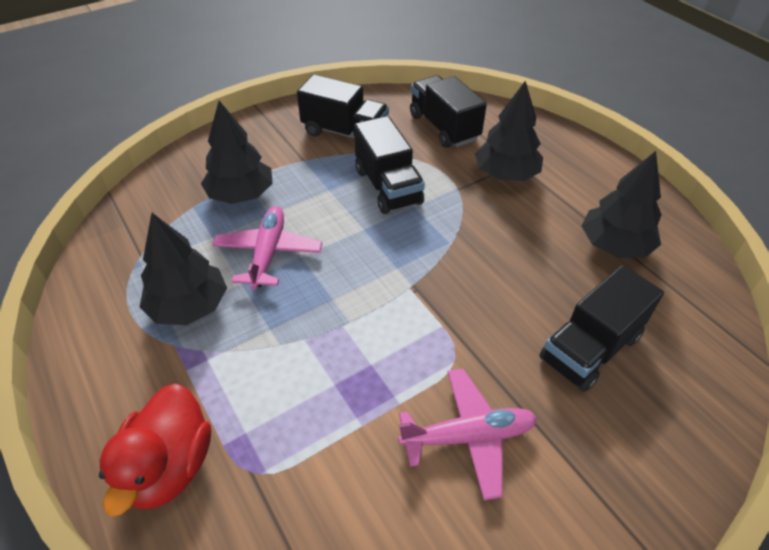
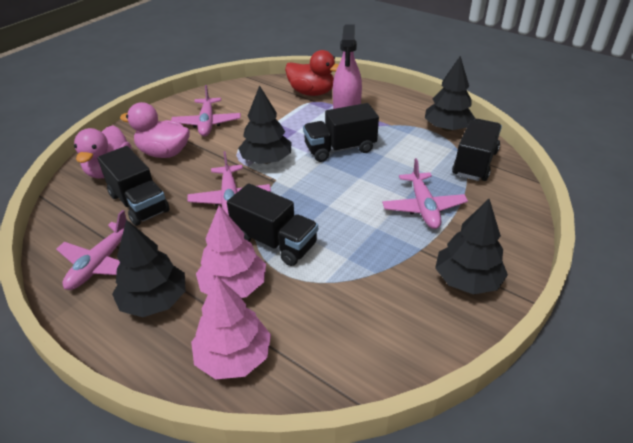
pink duck: none = 0 -> [74,125,132,179] [120,102,190,158] = 2
pink plane: [212,206,322,290] [398,369,537,501] = 2 -> [56,210,126,290] [171,85,241,136] [188,151,271,215] [382,158,468,229] = 4
pink spray bottle: none = 0 -> [333,24,362,109] = 1
pink tree: none = 0 -> [191,276,271,380] [196,205,266,298] = 2

